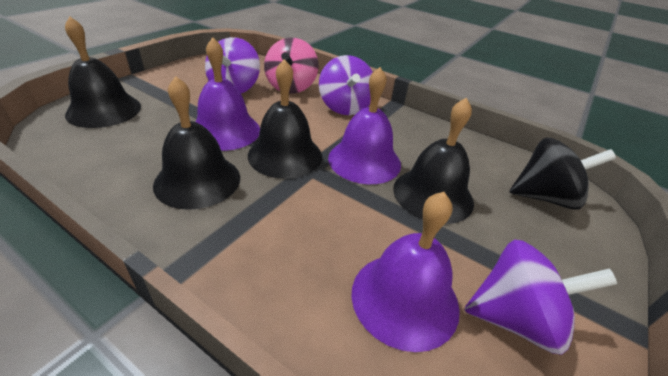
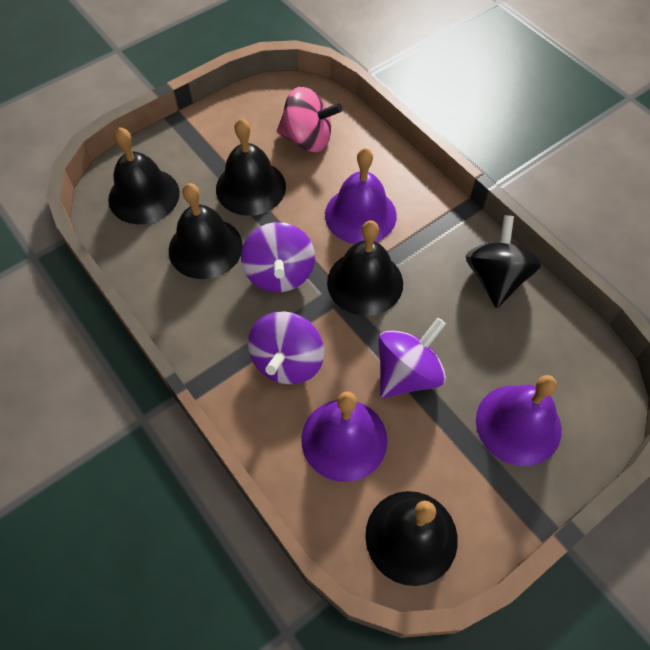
black bell: [65,16,141,128] [153,76,240,210] [248,59,322,179] [393,98,474,224] = 4 -> [108,127,180,224] [169,183,243,279] [216,119,286,216] [327,221,403,316] [365,491,458,586] = 5

